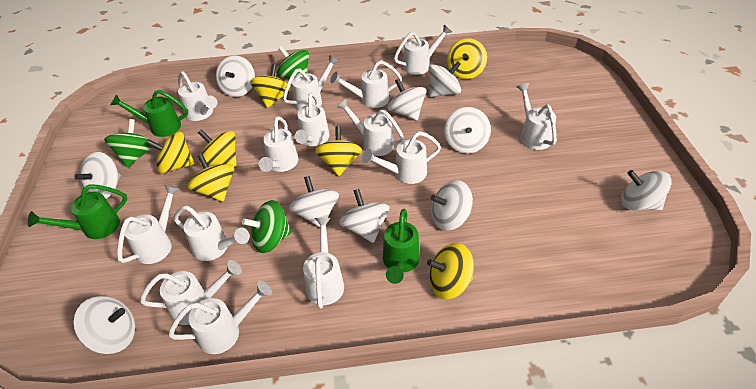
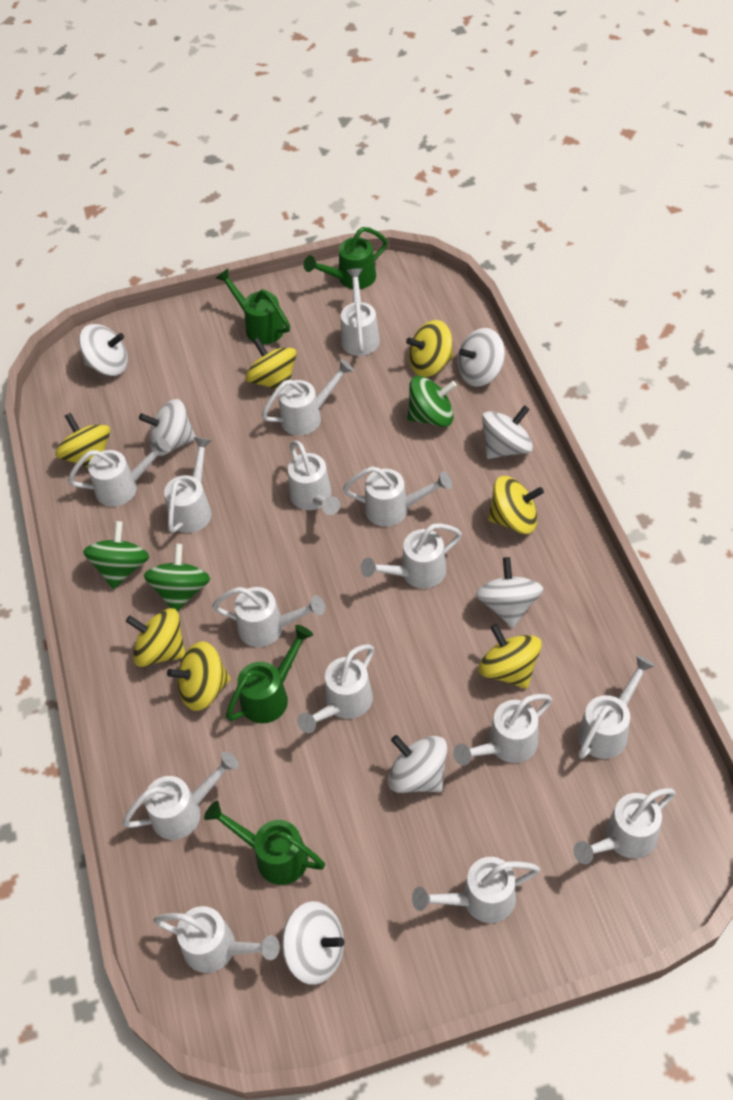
green watering can: [28,184,127,239] [111,90,188,137] [383,209,420,284] = 3 -> [204,801,325,885] [216,268,290,344] [226,625,313,723] [304,227,388,289] = 4
white spinning top: [73,296,135,354] [74,152,121,199] [216,56,255,97] [289,176,339,228] [339,189,390,243] [387,79,426,121] [429,61,461,97] [431,180,473,231] [444,107,491,153] [621,170,672,211] = 10 -> [79,324,128,376] [139,399,196,456] [282,901,344,985] [388,735,448,793] [458,328,505,387] [476,557,543,628] [482,405,533,459] = 7
white watering can: [117,184,180,264] [140,260,242,325] [168,281,272,354] [174,206,249,261] [178,71,217,121] [259,116,298,172] [283,55,339,111] [295,93,330,146] [303,218,344,309] [330,60,402,108] [337,99,405,156] [362,131,441,184] [394,25,452,75] [517,83,557,150] = 14 -> [68,437,171,507] [122,752,239,840] [153,906,280,973] [164,437,212,533] [212,587,325,647] [262,359,354,436] [288,441,340,515] [297,644,374,733] [341,268,380,356] [343,466,452,527] [361,523,462,588] [412,857,540,923] [453,694,553,766] [573,788,675,864] [578,655,655,759] = 15

